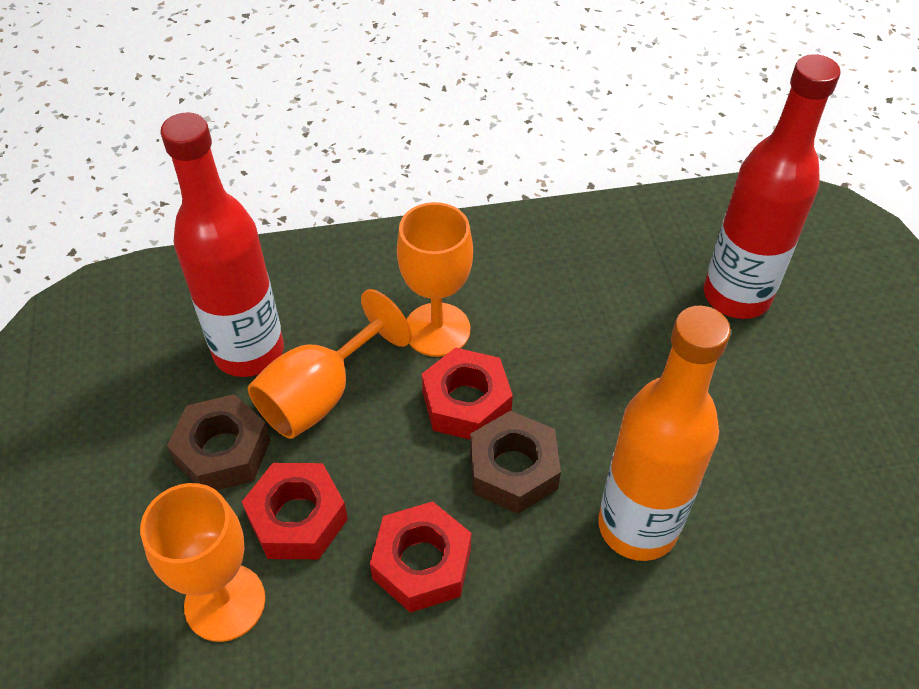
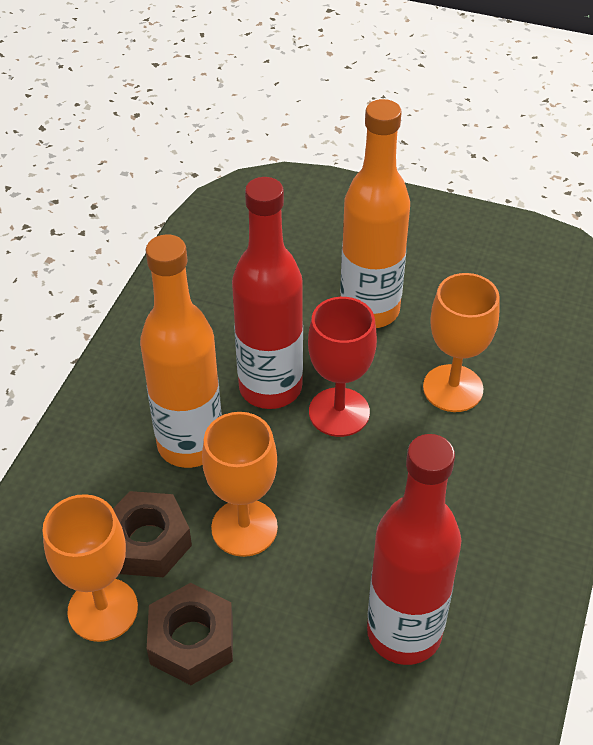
orange bottle: [598,306,731,561] = 1 -> [140,234,222,468] [340,99,410,328] = 2
red goblet: none = 0 -> [308,297,377,437] = 1
red nut: [242,463,348,559] [370,501,471,613] [422,347,513,440] = 3 -> none = 0

